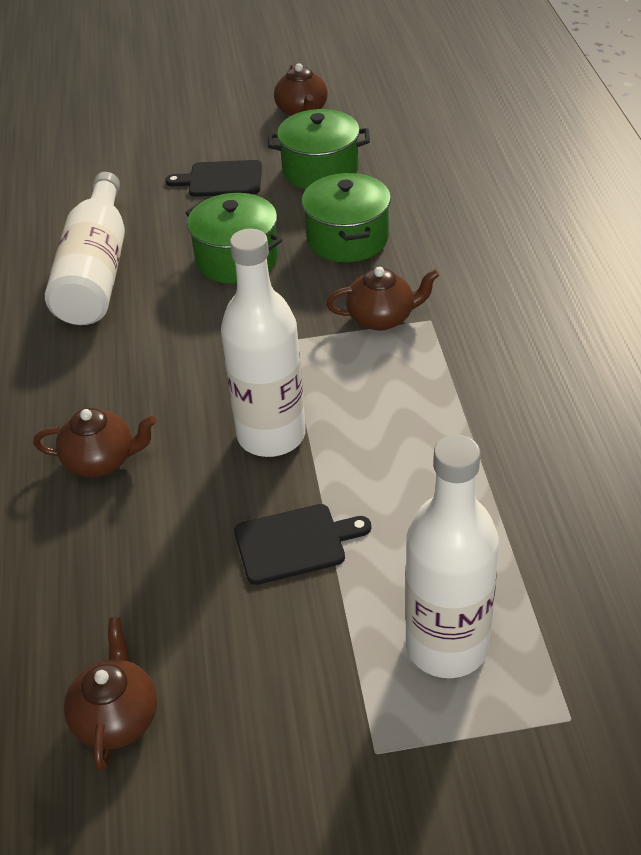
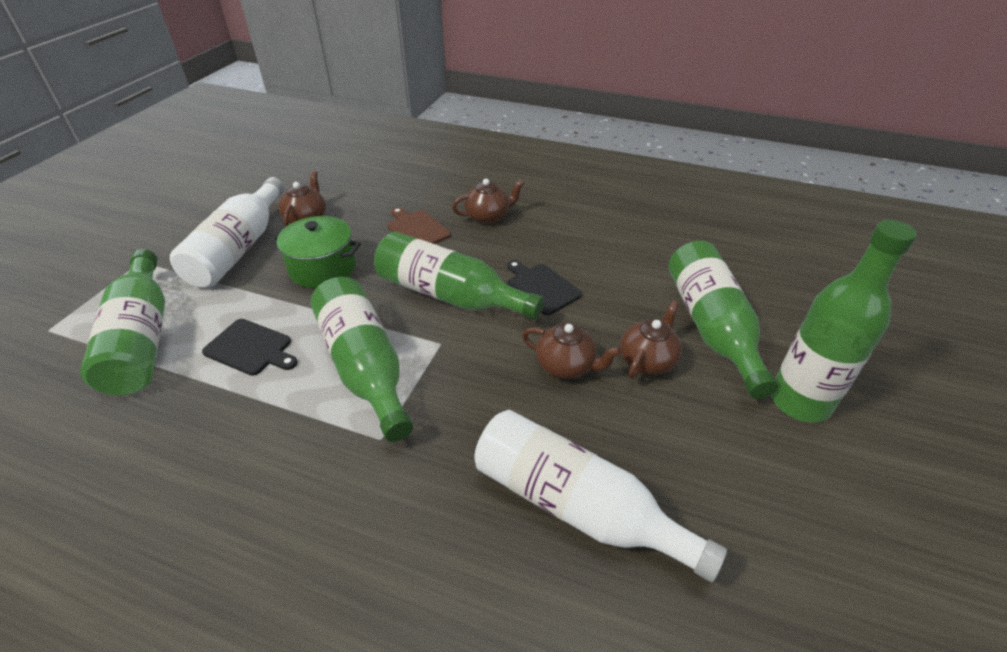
brown cutting board: none = 0 -> [387,207,451,244] = 1
green bottle: none = 0 -> [80,249,165,395] [311,277,413,442] [374,232,544,320] [668,241,778,399] [771,220,917,423] = 5
green pot: [185,193,282,284] [268,109,370,189] [301,173,391,263] = 3 -> [271,216,361,288] = 1
white bottle: [45,172,125,325] [221,229,306,457] [405,435,499,678] = 3 -> [170,177,285,288] [474,410,727,582] = 2

